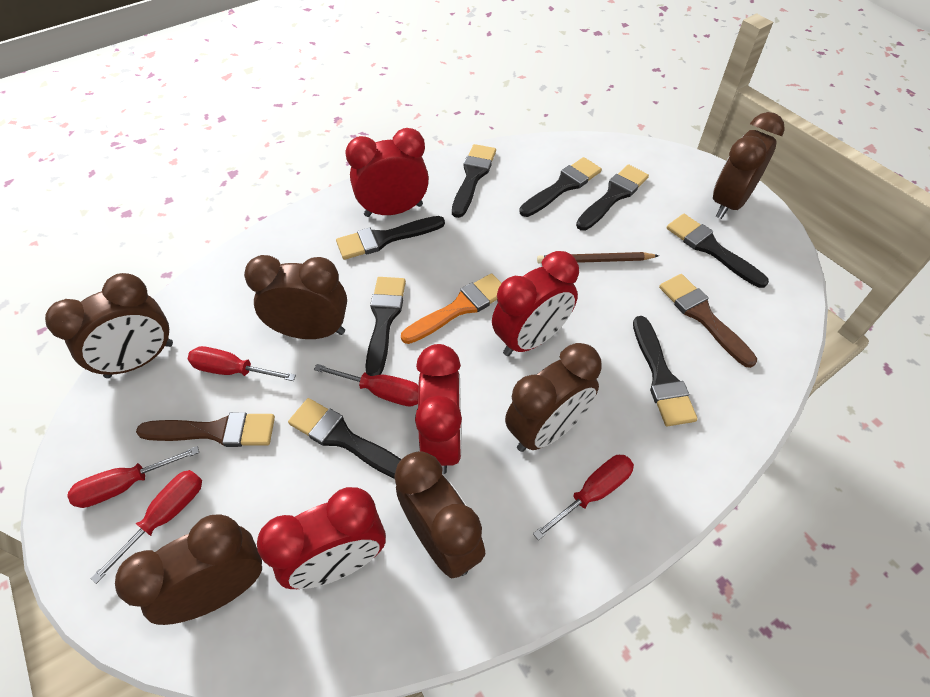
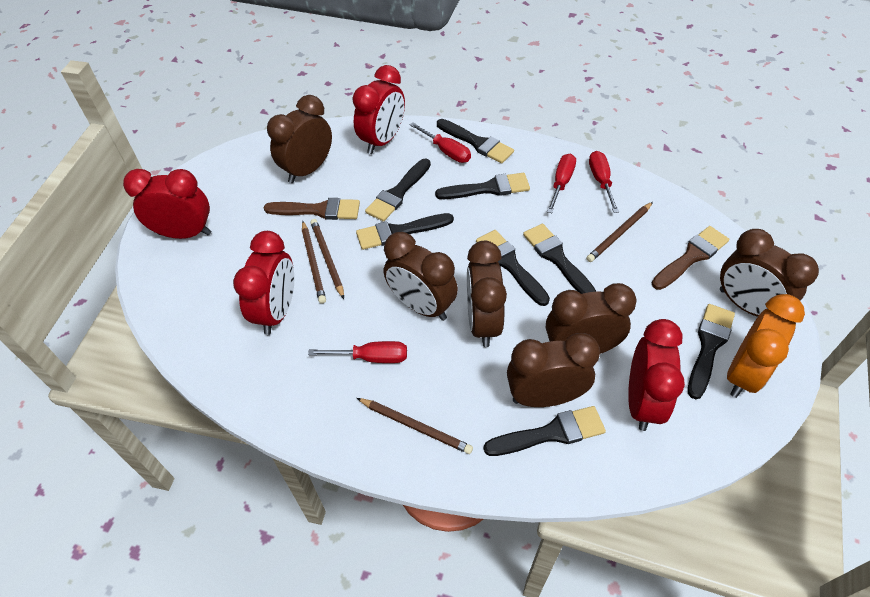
brown pencil: [537,252,659,264] = 1 -> [302,221,326,304] [310,219,344,299] [357,398,473,454] [586,202,653,262] = 4
orange brush: [401,273,502,344] = 1 -> none = 0
orange clock: none = 0 -> [727,294,805,398] = 1
red screwdriver: [67,446,199,508] [90,470,202,584] [188,346,296,381] [314,364,418,407] [533,455,634,540] = 5 -> [308,341,407,363] [410,122,471,163] [547,154,576,213] [589,151,619,213] = 4

